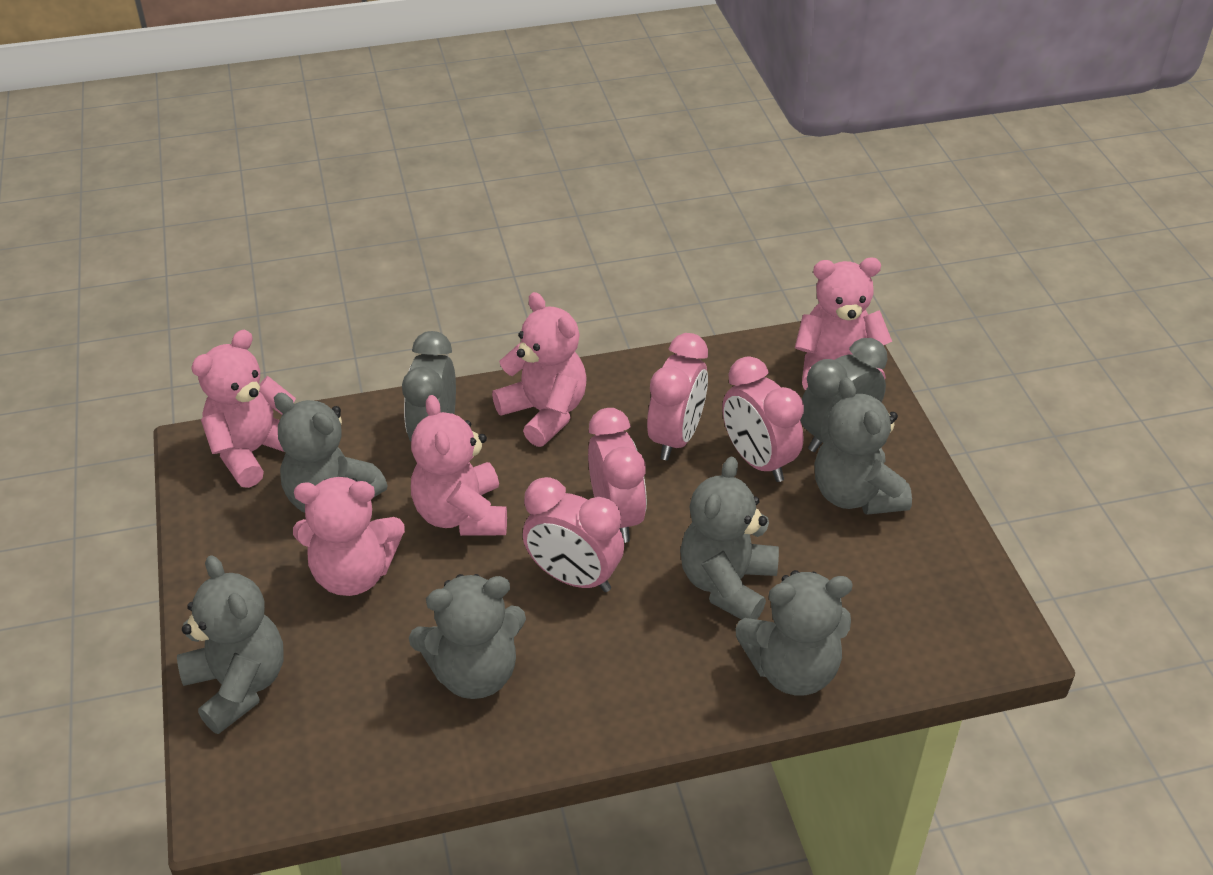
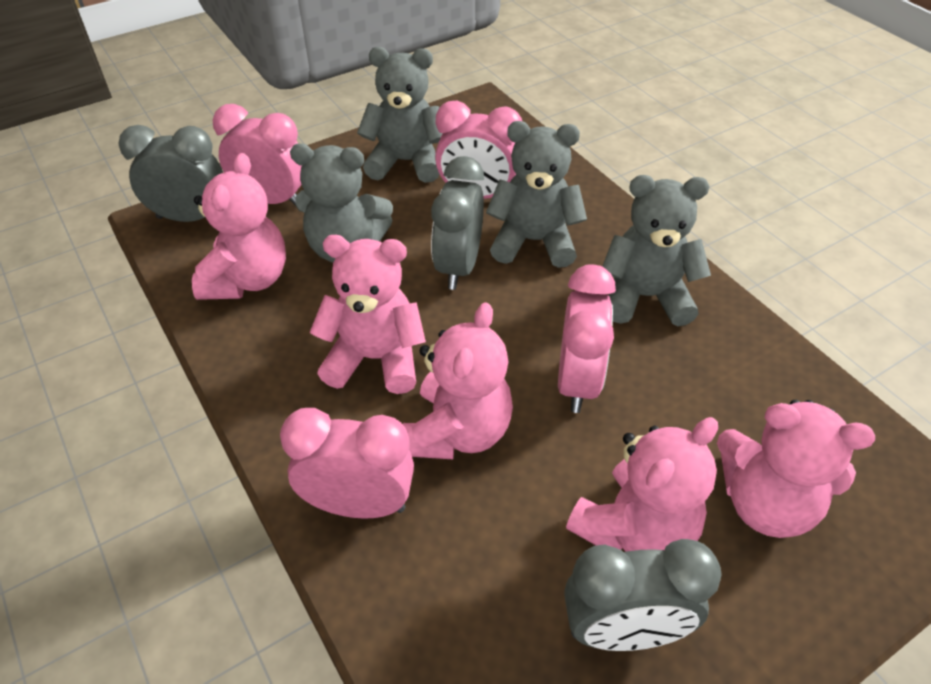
grey clock: [402,331,456,442] [800,338,887,452] = 2 -> [118,125,223,222] [431,156,484,290] [564,539,722,651] = 3
grey teddy bear: [177,555,284,734] [274,393,388,513] [409,574,526,699] [680,456,779,620] [736,570,853,695] [814,377,912,515] = 6 -> [290,143,393,263] [357,47,442,183] [486,121,587,268] [602,175,711,326] = 4

